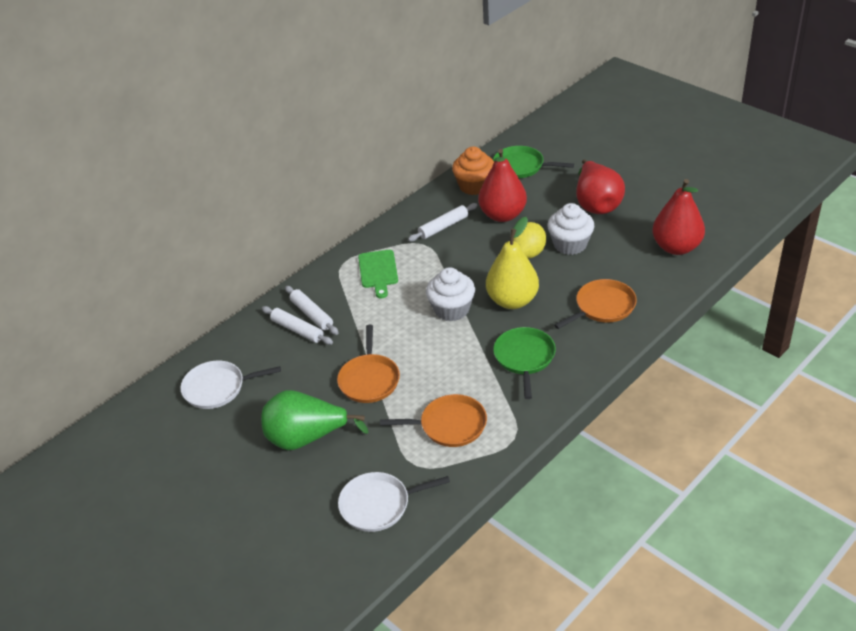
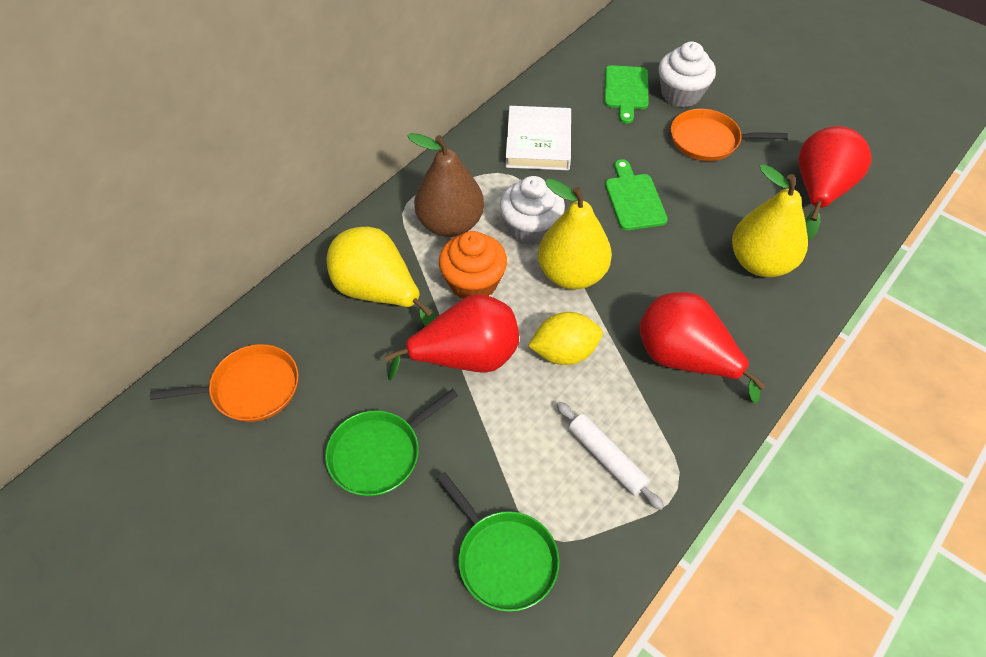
brown pear: none = 0 -> [407,133,484,237] = 1
green cutting board: [358,250,398,298] = 1 -> [605,65,649,124] [605,159,668,230] = 2
green pear: [261,390,368,450] = 1 -> none = 0
orange pan: [337,325,400,403] [380,394,487,447] [554,279,637,329] = 3 -> [150,344,298,422] [671,109,788,161] = 2
white book: none = 0 -> [505,106,571,170] = 1
white pan: [180,361,281,409] [338,472,450,532] = 2 -> none = 0
white rolling pin: [262,306,333,345] [285,286,338,335] [408,203,477,242] = 3 -> [557,402,664,510] = 1
yellow pear: [486,217,539,309] = 1 -> [327,227,436,326] [538,179,612,290] [732,164,808,277] = 3

